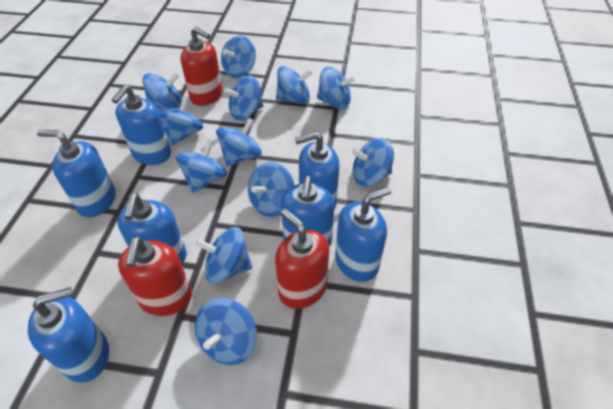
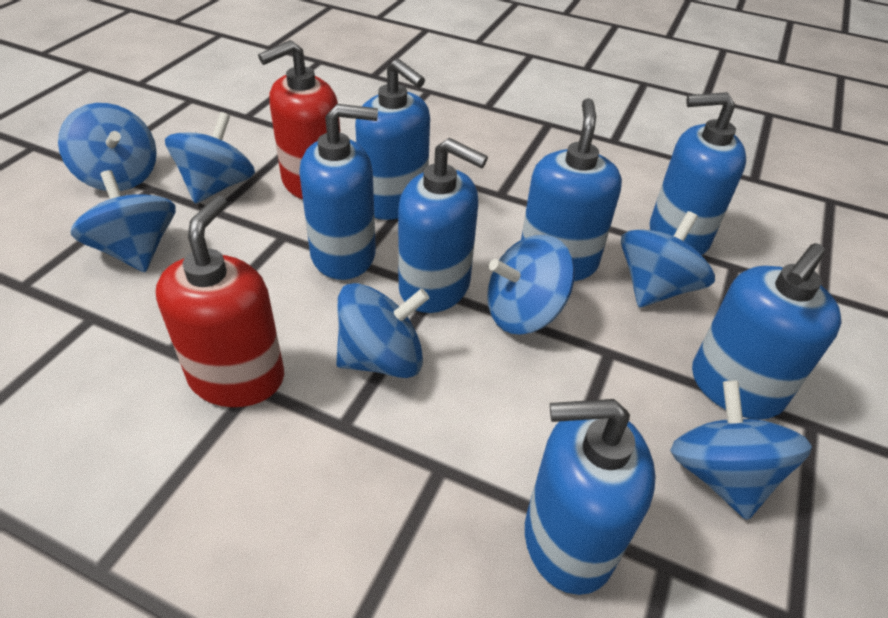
blue spinning top: [142,73,182,109] [158,95,203,146] [176,139,227,193] [195,227,252,284] [195,298,257,365] [216,118,262,167] [221,35,256,78] [224,76,264,120] [248,162,294,217] [276,66,313,104] [317,67,356,109] [352,138,394,186] = 12 -> [58,103,157,191] [71,170,176,272] [165,112,255,204] [336,283,429,378] [487,235,575,335] [621,211,715,308] [670,381,812,520] = 7
red soap dispenser: [118,236,192,316] [181,27,223,106] [275,209,329,309] = 3 -> [156,195,284,407] [258,40,340,199] = 2

